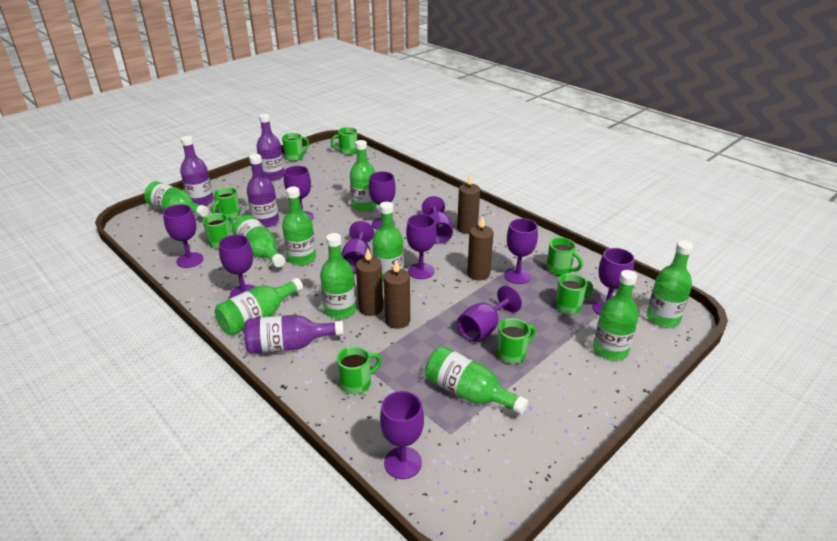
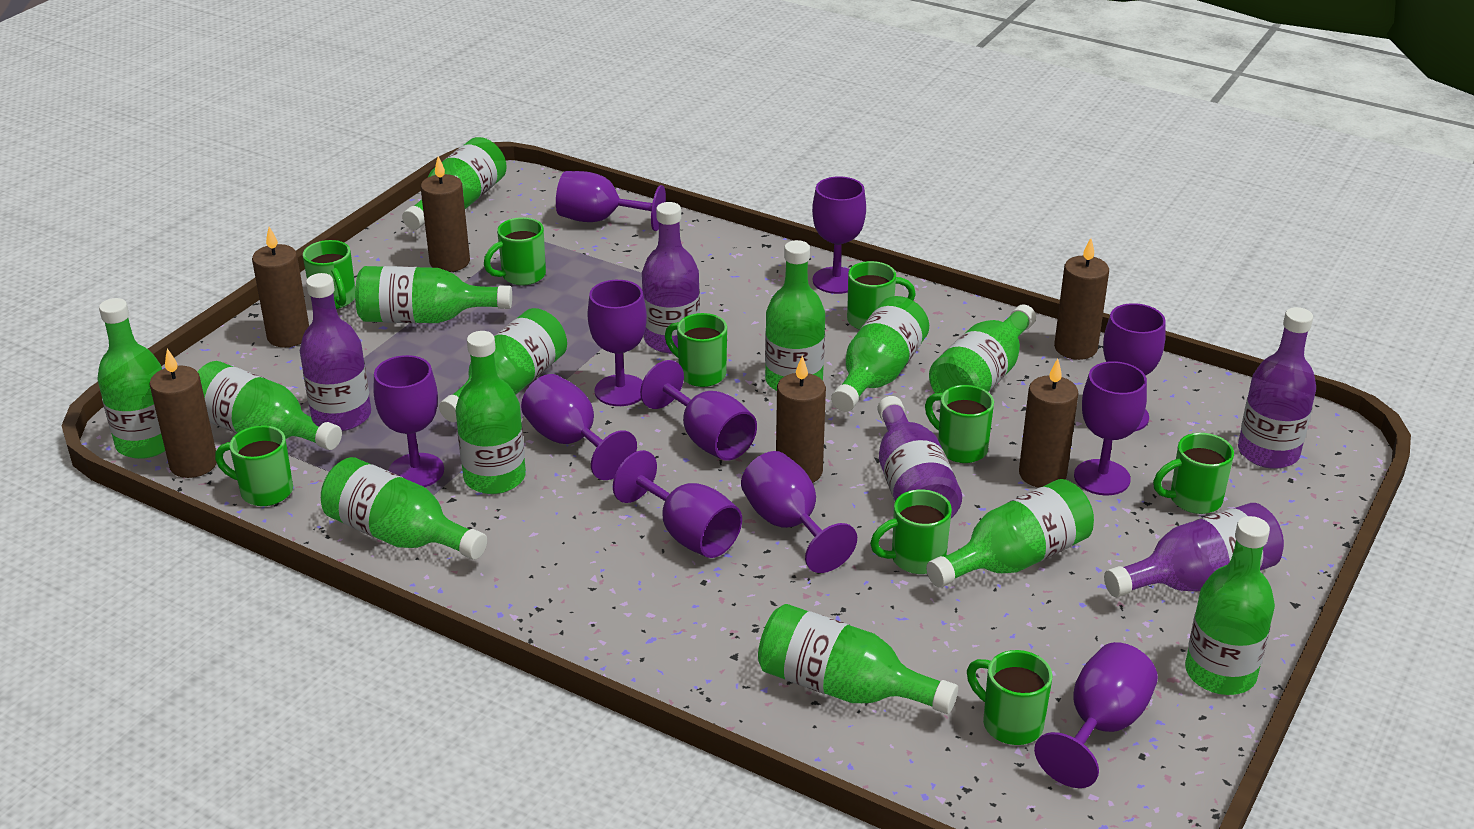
brown candle: [356,248,383,316] [383,260,410,329] [457,174,480,234] [467,216,494,280] = 4 -> [149,348,217,478] [252,227,309,347] [421,156,470,272] [776,356,826,483] [1019,359,1078,488] [1054,238,1109,360] = 6
green bottle: [144,181,209,217] [215,278,303,336] [232,215,285,268] [282,186,316,266] [320,233,356,319] [350,140,377,211] [372,202,404,282] [425,346,528,415] [593,270,639,361] [647,241,693,328] = 10 -> [97,298,165,459] [197,361,342,450] [321,457,487,560] [355,266,512,323] [402,137,507,230] [439,308,567,422] [456,331,526,494] [758,604,958,714] [765,240,825,391] [831,296,929,412] [926,479,1094,588] [929,304,1036,393] [1185,516,1275,695] = 13
green mug: [203,213,233,249] [212,187,241,220] [282,133,309,161] [330,127,357,155] [337,346,382,394] [497,318,536,364] [547,237,583,275] [555,273,593,314] = 8 -> [215,425,293,506] [303,240,355,309] [484,217,546,285] [665,313,727,387] [847,261,916,330] [870,489,952,574] [925,385,994,463] [967,650,1053,745] [1153,433,1234,514] = 9
purple bottle: [180,136,214,206] [244,315,344,354] [247,154,279,228] [256,114,284,181] = 4 -> [300,273,371,431] [642,202,700,353] [877,396,962,518] [1104,503,1284,597] [1238,307,1316,469] = 5

